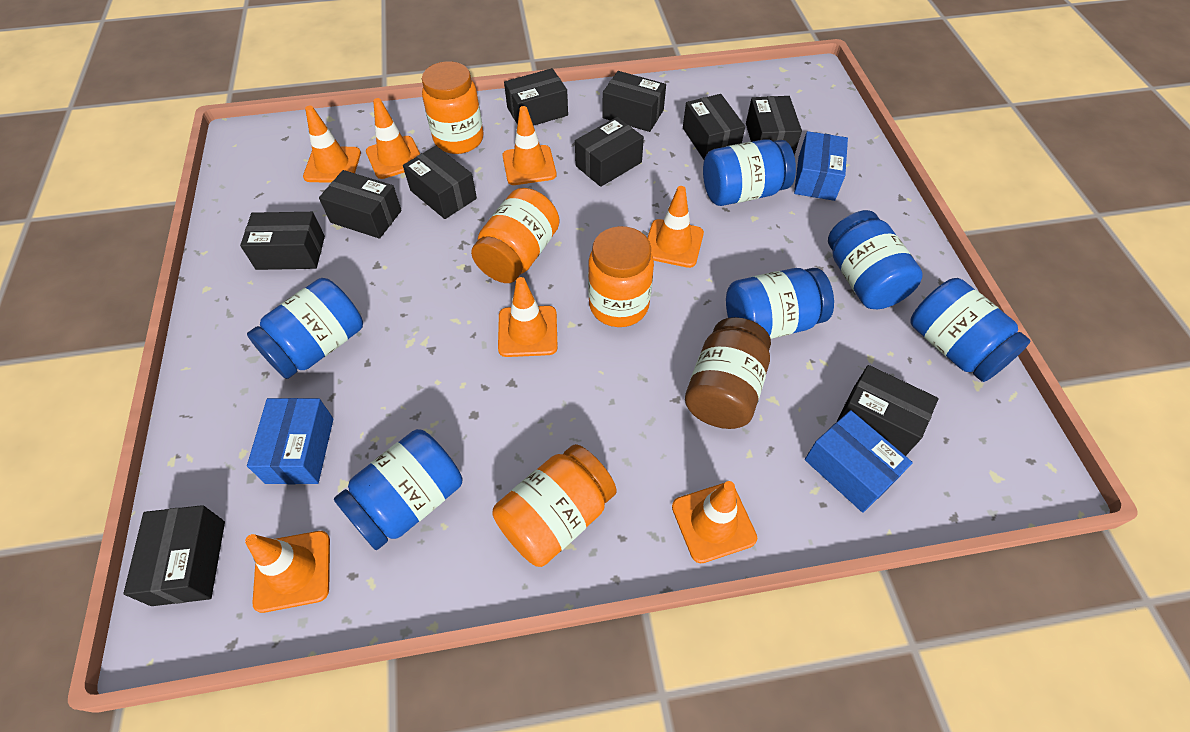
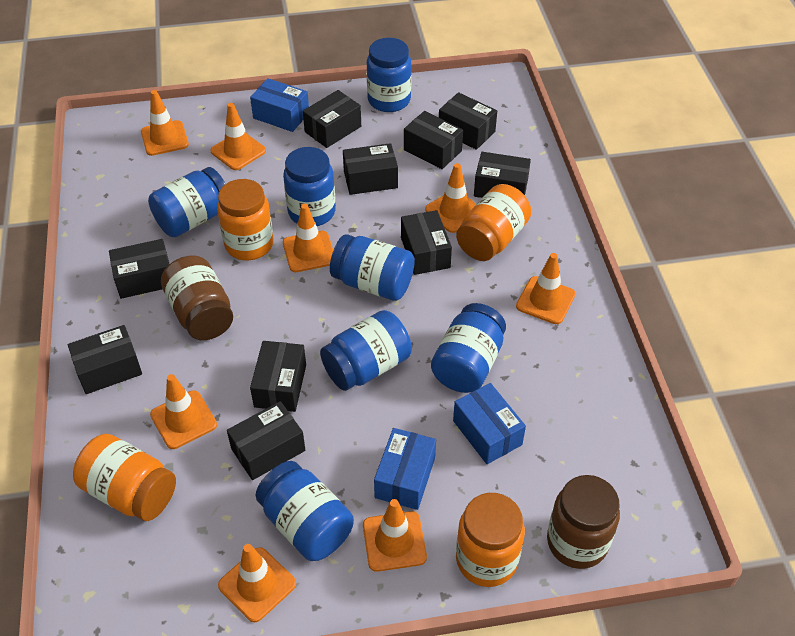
blue jar: [247,278,363,379] [334,429,463,550] [703,139,796,206] [726,268,834,339] [828,210,923,309] [911,278,1030,382] = 6 -> [148,167,226,237] [255,461,354,561] [283,147,336,226] [320,310,412,391] [330,234,415,301] [367,38,412,112] [431,303,506,393] = 7
brown jar: [685,317,771,429] = 1 -> [161,256,233,340] [547,475,620,569] = 2
orange traffic cone: [245,531,330,613] [303,106,361,183] [366,98,420,179] [498,277,558,357] [502,106,557,185] [647,186,704,268] [672,481,757,563] = 7 -> [141,90,189,156] [150,374,217,449] [210,103,266,170] [218,544,296,622] [283,204,333,272] [363,499,427,572] [425,163,476,233] [516,253,575,324] = 8

